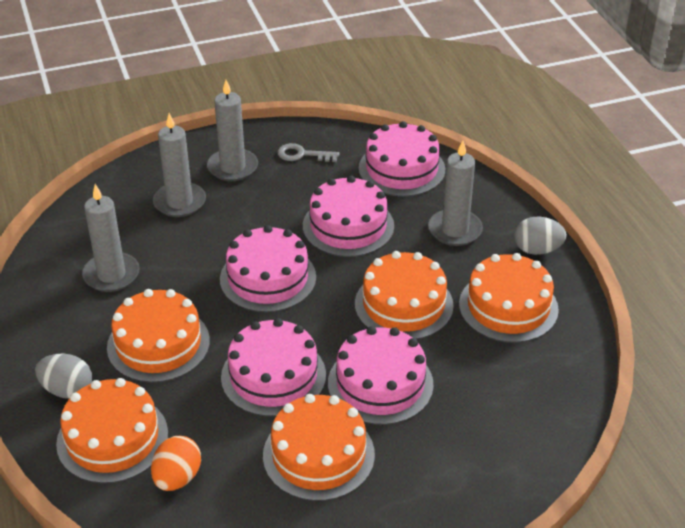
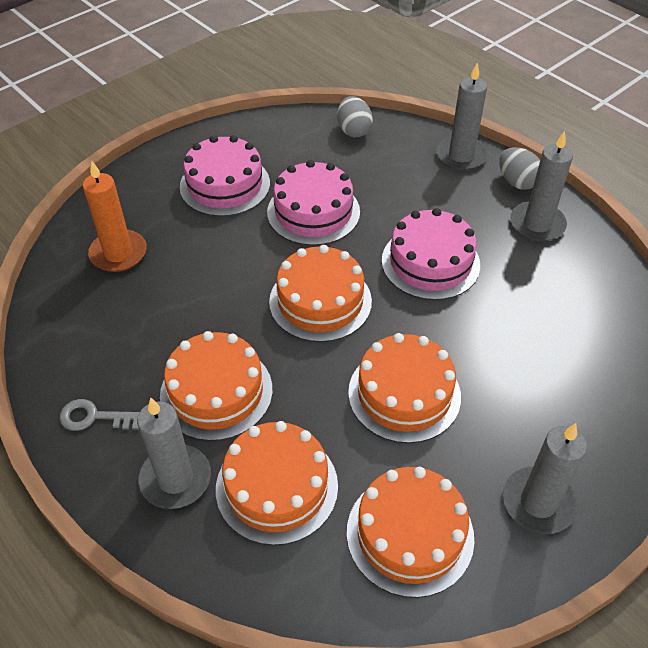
orange candle: none = 0 -> [83,161,147,272] = 1
orange egg: [151,436,201,491] = 1 -> none = 0
pink cake: [220,225,316,312] [221,318,326,417] [303,176,394,257] [328,326,434,425] [359,121,445,197] = 5 -> [180,135,270,217] [267,160,360,246] [382,208,480,300] = 3

